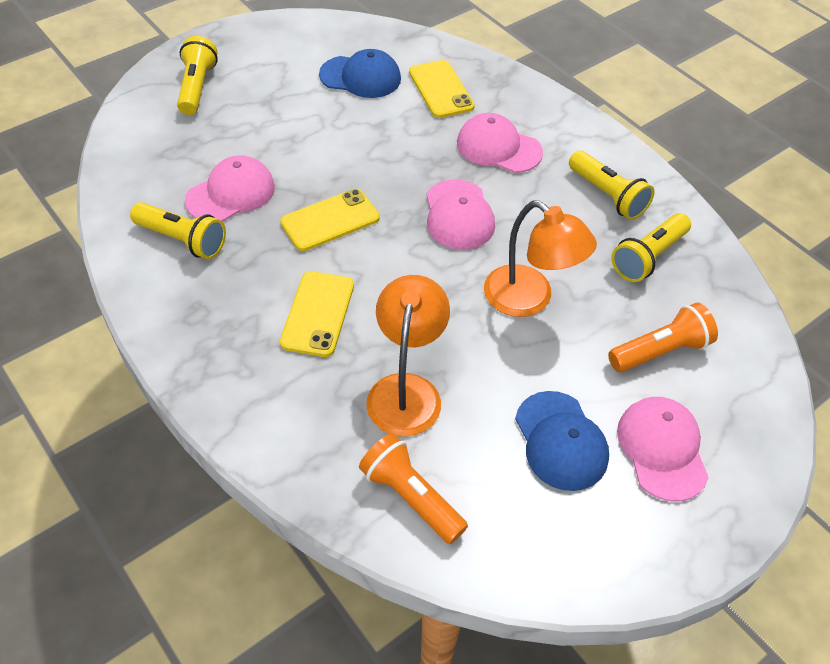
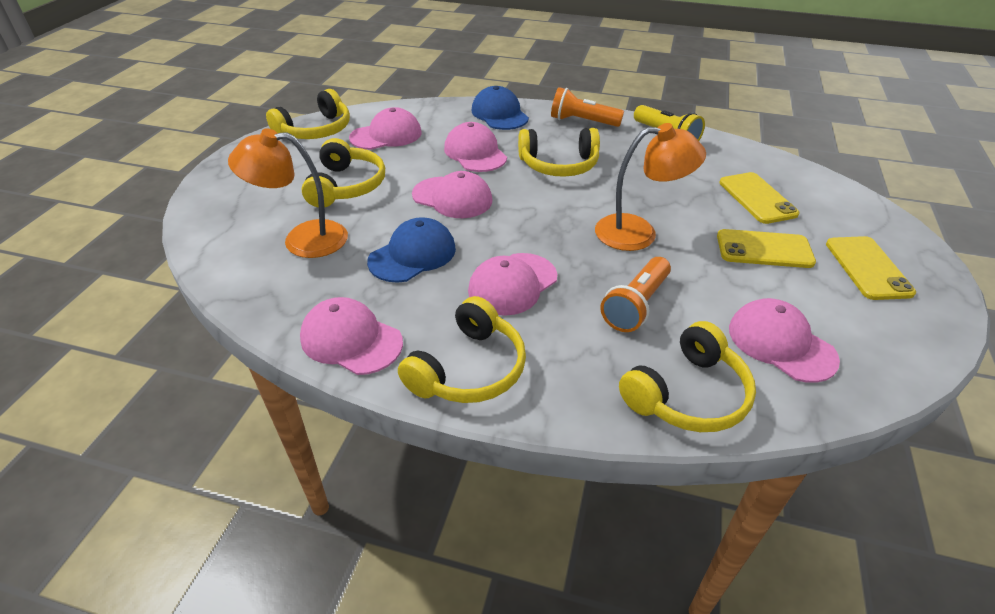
pink cap: [185,155,275,222] [426,180,495,250] [457,113,543,173] [617,397,709,502] = 4 -> [300,297,403,375] [349,107,422,150] [412,171,492,218] [444,122,507,172] [468,253,557,316] [729,298,840,383] = 6
yellow flashlight: [130,202,226,259] [177,36,218,115] [569,150,655,220] [611,213,691,282] = 4 -> [634,105,705,141] = 1
yellow headphones: none = 0 -> [266,89,350,139] [302,138,385,208] [398,296,526,403] [518,128,600,177] [619,321,756,432] = 5

